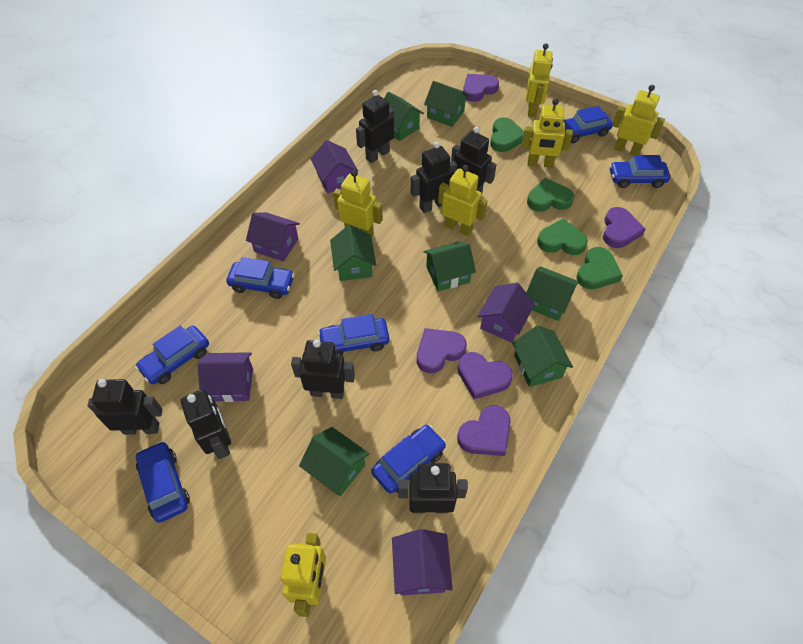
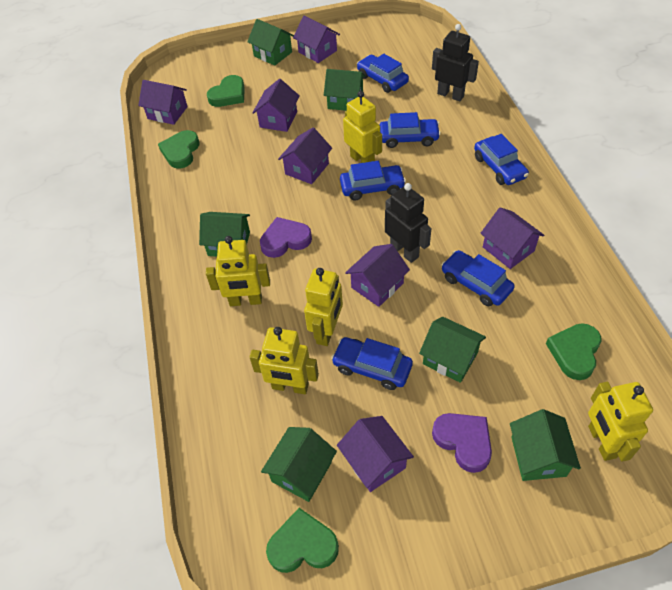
black robot: [88,379,163,435] [180,389,231,459] [291,339,355,399] [356,90,394,163] [398,463,468,513] [411,142,457,213] [451,127,497,193] = 7 -> [385,183,431,263] [432,24,479,101] = 2
blue car: [135,326,209,384] [136,441,190,523] [226,257,295,299] [318,314,389,355] [371,425,446,494] [563,106,613,143] [609,155,670,188] = 7 -> [331,337,413,390] [340,161,406,201] [357,54,409,93] [380,112,441,148] [441,250,515,306] [474,134,529,185] = 6
green house: [299,427,369,496] [330,225,376,281] [384,92,424,141] [423,241,476,291] [424,81,469,127] [512,325,573,387] [526,266,579,321] = 7 -> [199,212,250,257] [247,19,294,66] [261,427,337,502] [324,69,366,111] [419,317,486,383] [510,409,581,481] = 6
purple heart: [417,328,467,373] [457,352,513,399] [457,405,511,456] [463,74,499,102] [603,207,646,248] = 5 -> [260,217,312,258] [432,413,492,473] = 2
purple house: [198,352,253,402] [246,212,300,262] [311,140,358,193] [392,529,453,595] [477,283,535,343] = 5 -> [138,80,188,125] [252,79,300,132] [278,128,332,184] [293,15,340,63] [337,416,414,492] [345,244,410,307] [480,207,544,269] = 7
yellow robot: [281,533,326,617] [333,170,383,237] [438,165,488,236] [522,98,573,168] [526,43,553,117] [612,85,665,155] = 6 -> [206,236,270,306] [250,327,319,394] [304,268,343,346] [343,91,382,163] [588,382,653,462] = 5

